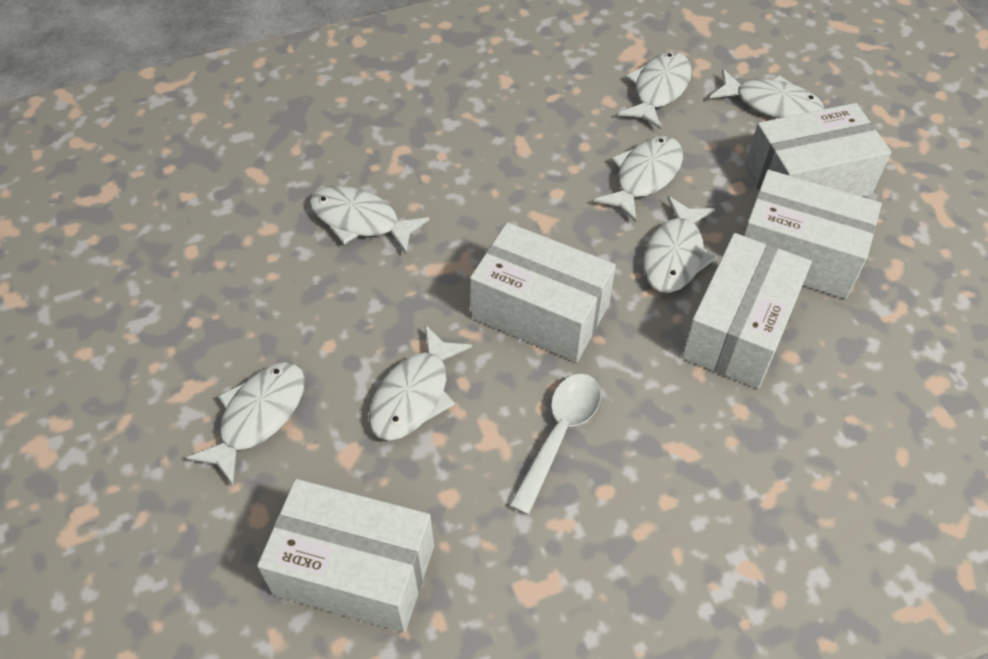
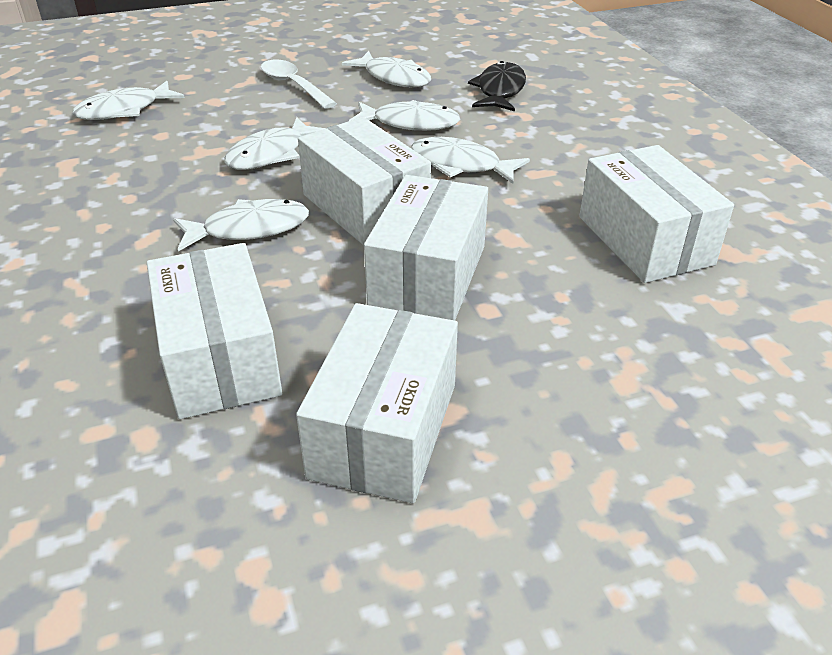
black fish: none = 0 -> [468,61,526,111] = 1
white fish: [187,362,305,485] [309,186,429,253] [369,325,472,441] [594,136,683,222] [618,51,692,130] [643,196,717,293] [710,69,825,118] = 7 -> [73,81,185,120] [173,199,309,251] [225,117,326,170] [342,51,431,87] [349,100,460,131] [411,137,530,184] = 6

